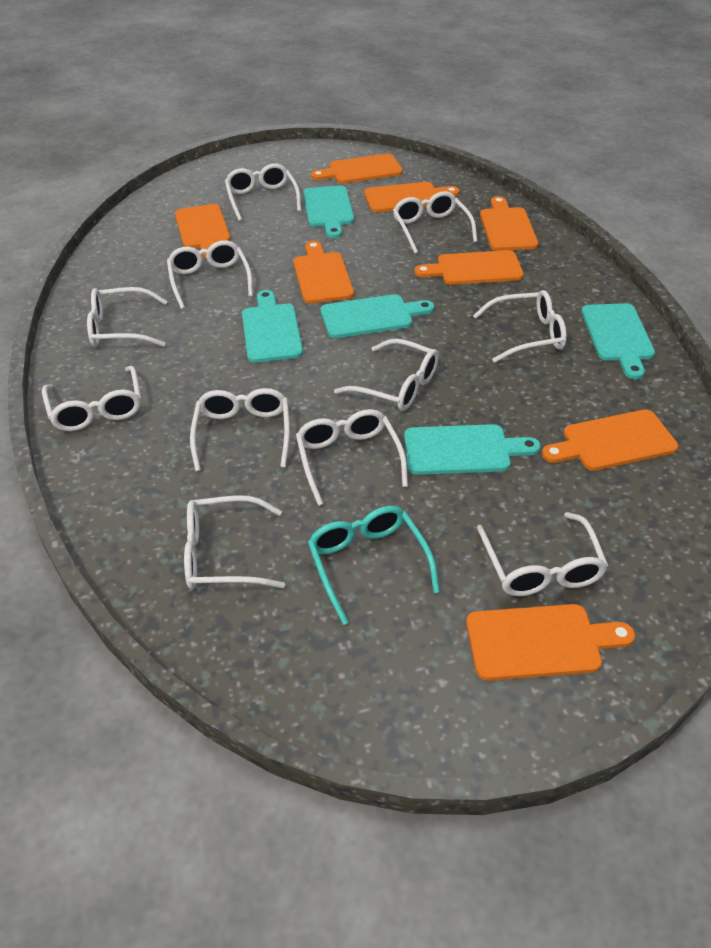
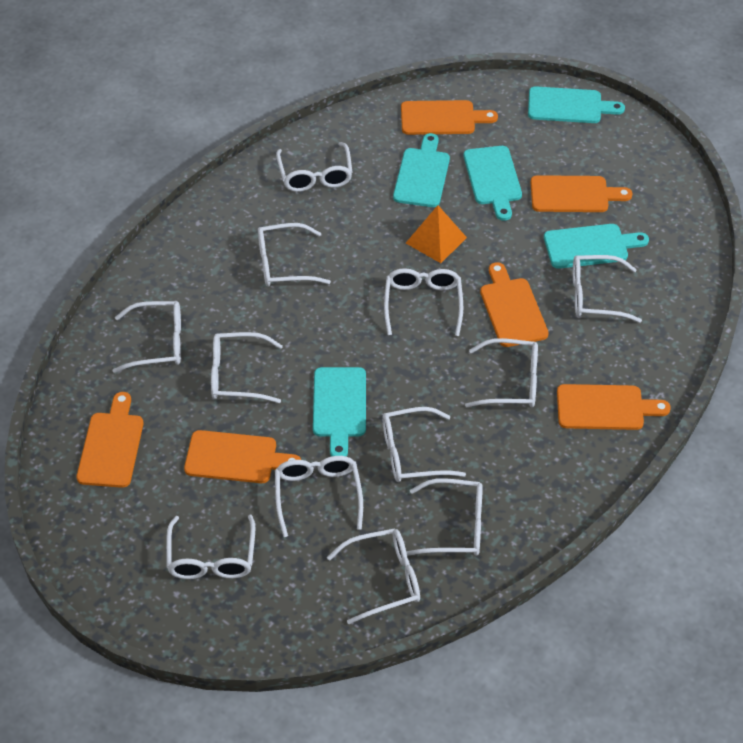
orange cutting board: [175,204,230,259] [293,241,354,304] [311,154,403,184] [364,182,460,212] [414,250,524,285] [466,604,635,681] [480,196,538,251] [542,410,679,471] = 8 -> [77,392,143,488] [184,430,301,483] [401,100,498,135] [480,262,549,347] [531,175,633,212] [557,384,671,430] = 6
orange pyramid: none = 0 -> [406,205,467,263] = 1
turquoise glasses: [308,506,440,625] = 1 -> none = 0
white glasses: [42,366,141,431] [87,287,167,347] [167,240,253,309] [184,495,285,589] [190,388,290,471] [225,164,301,221] [296,409,408,506] [334,339,439,411] [393,191,477,254] [473,290,567,363] [477,512,608,596] = 11 -> [113,301,181,373] [166,515,255,579] [211,332,283,403] [258,223,331,287] [275,456,363,537] [276,142,353,192] [327,528,420,624] [382,407,466,482] [384,268,463,336] [406,478,483,556] [465,338,538,408] [573,255,642,323] = 12

